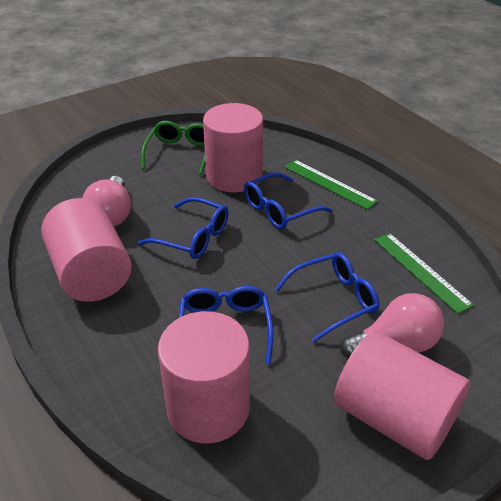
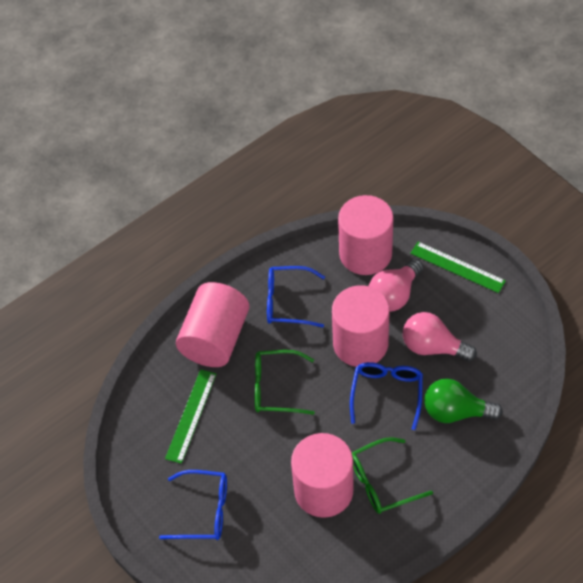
blue glasses: [138,197,229,259] [179,286,273,364] [244,172,332,229] [275,252,379,342] = 4 -> [159,470,227,540] [267,266,325,327] [350,362,423,430] = 3
green glasses: [141,121,205,175] = 1 -> [255,350,315,415] [352,437,433,514] = 2
green light bulb: none = 0 -> [424,378,503,423] = 1

